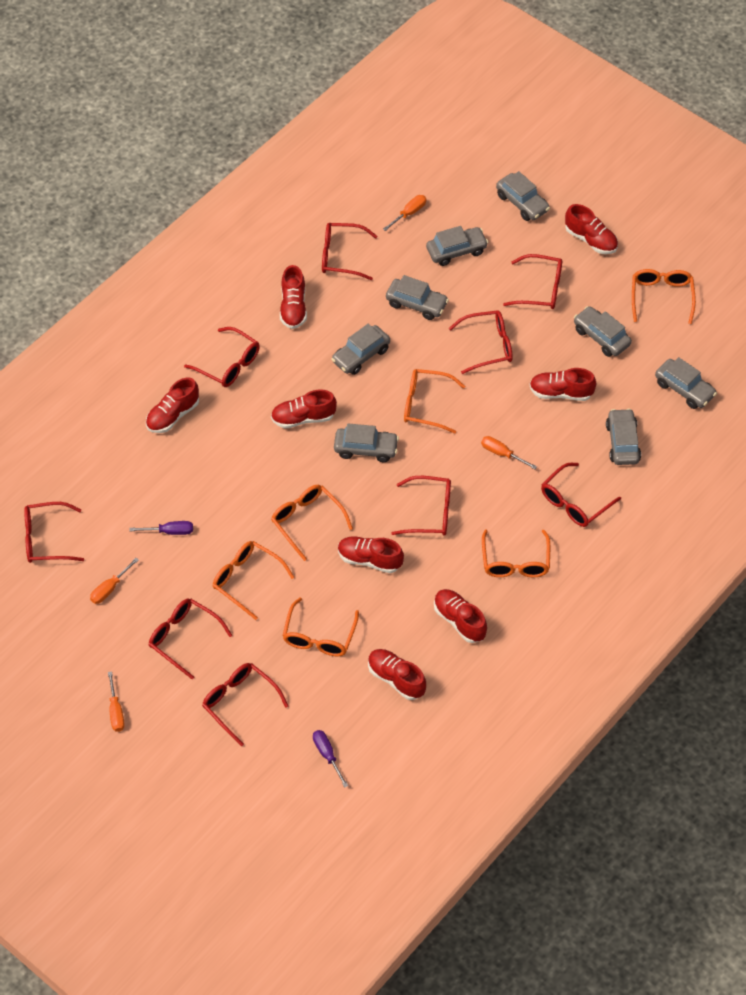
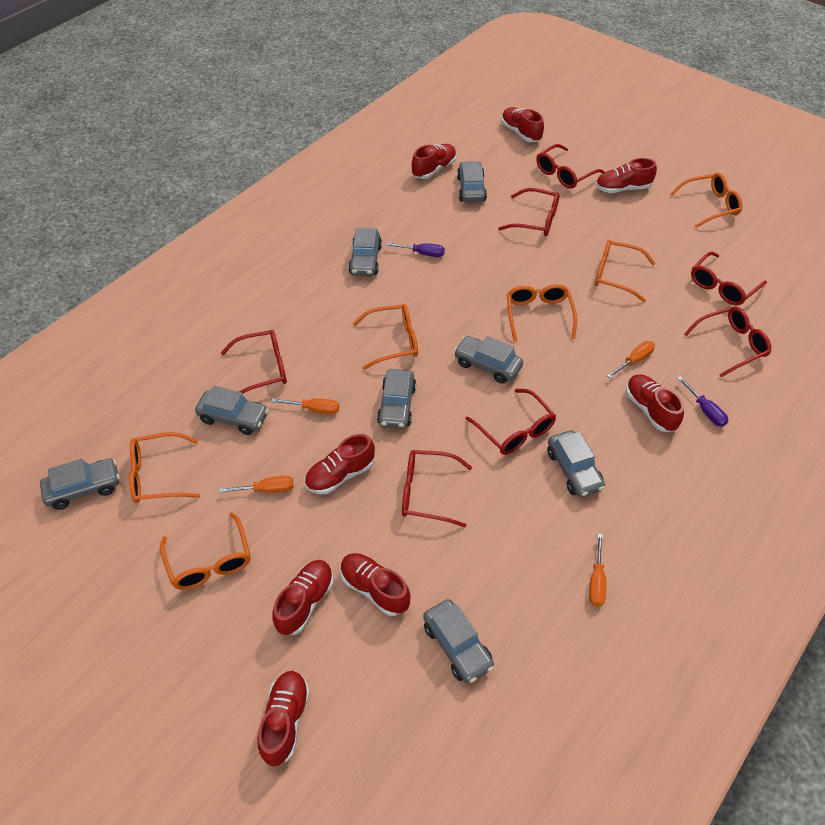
red glasses: [24,502,84,563] [149,598,232,680] [184,327,260,387] [202,663,288,746] [322,223,377,280] [391,476,451,536] [449,311,513,374] [503,254,562,309] [541,463,621,527] = 9 -> [221,330,287,393] [402,450,472,527] [465,389,556,455] [498,188,560,236] [536,144,604,189] [684,306,771,377] [691,251,767,305] = 7

